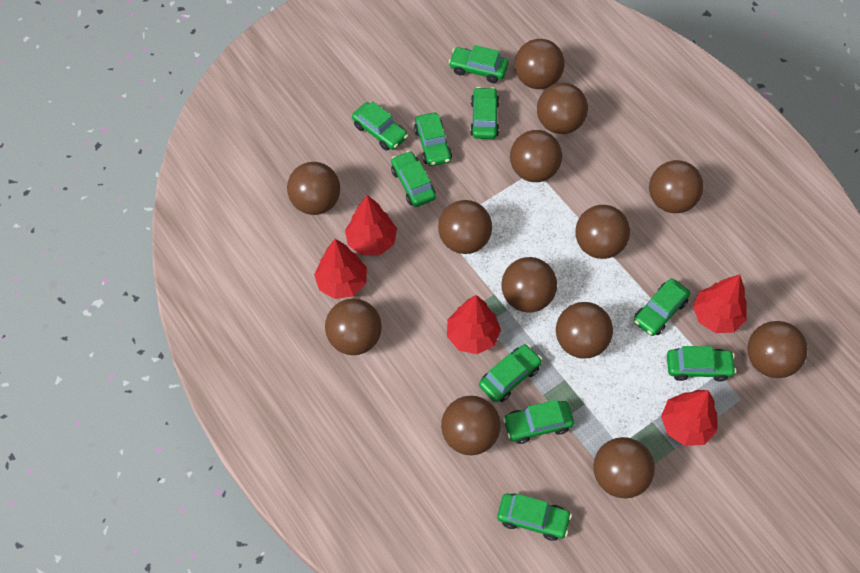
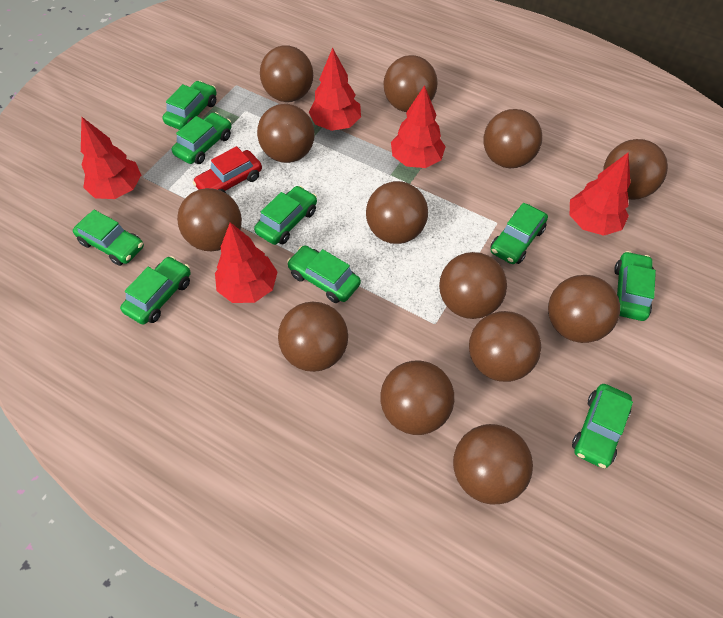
green car: [352,101,408,151] [391,151,436,207] [414,113,452,166] [449,45,508,83] [470,87,499,139] [479,344,542,402] [497,493,572,541] [503,400,574,444] [634,278,690,336] [667,346,736,381] = 10 -> [73,210,144,266] [120,256,191,325] [162,81,216,130] [172,112,231,164] [254,186,317,245] [287,245,361,303] [490,203,548,264] [572,384,633,468] [614,251,656,321] = 9
red car: none = 0 -> [193,146,262,193] = 1

